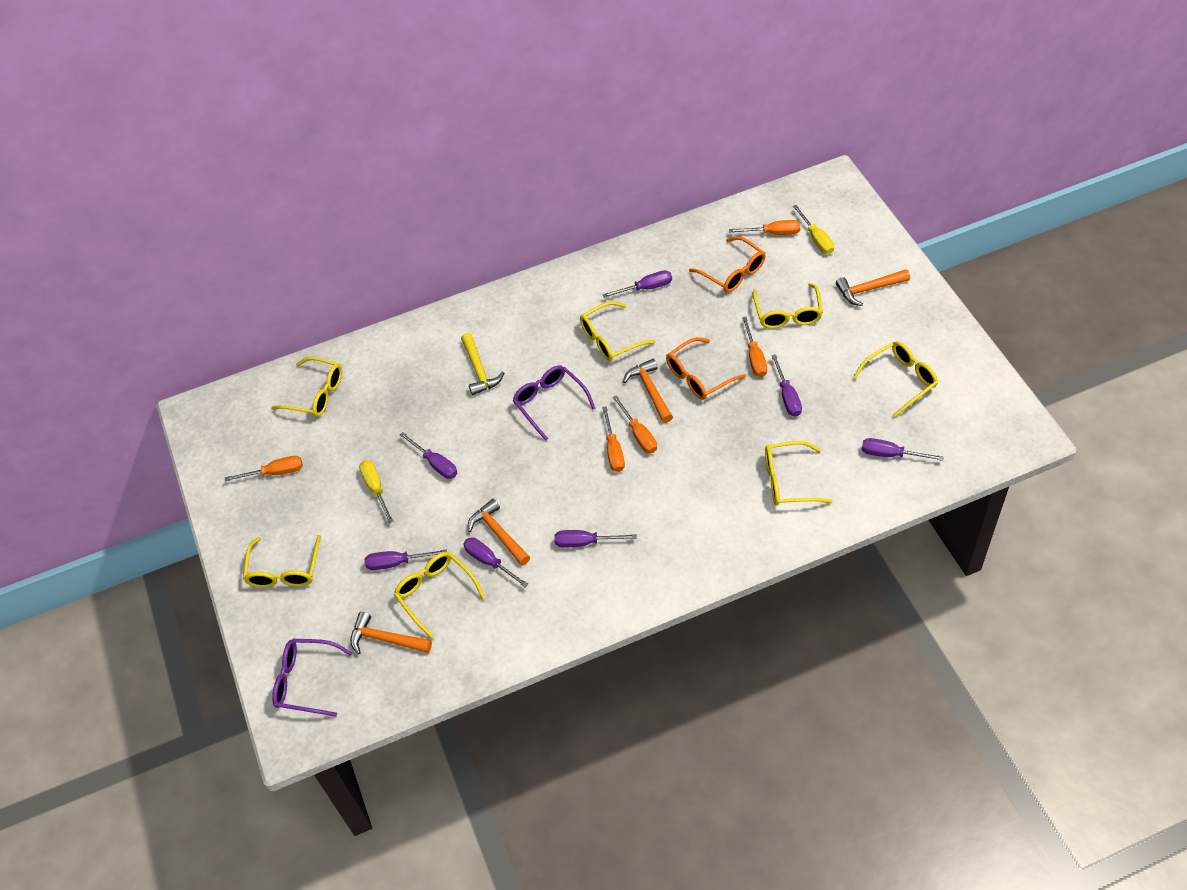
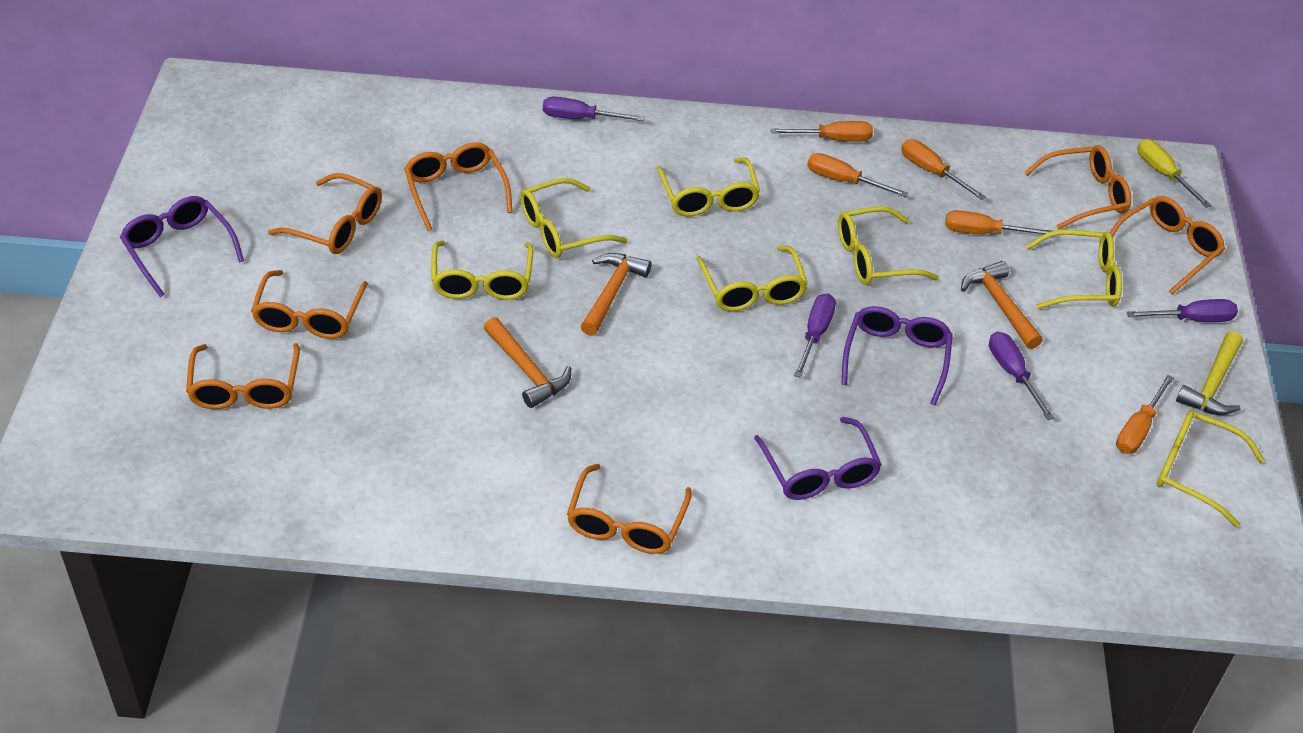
orange glasses: [666,337,746,400] [689,236,766,293] = 2 -> [186,343,300,409] [251,270,368,339] [268,173,382,254] [404,142,513,231] [567,464,692,554] [1024,145,1131,230] [1110,196,1225,294] = 7
orange hammer: [350,612,432,654] [468,499,530,566] [623,359,673,423] [836,269,910,306] = 4 -> [484,317,571,408] [580,253,652,336] [961,261,1043,349] = 3
purple glasses: [272,639,352,717] [513,365,595,441] = 2 -> [120,196,244,297] [754,417,882,500] [841,306,953,405] = 3
purple screwdriver: [365,549,447,570] [400,432,457,479] [463,537,529,588] [554,530,637,548] [602,270,672,298] [771,354,802,417] [862,438,944,461] = 7 -> [543,97,645,121] [794,293,836,378] [989,331,1054,420] [1126,299,1238,322] = 4
yellow screwdriver: [359,460,393,523] [793,205,834,254] = 2 -> [1138,139,1211,208] = 1

